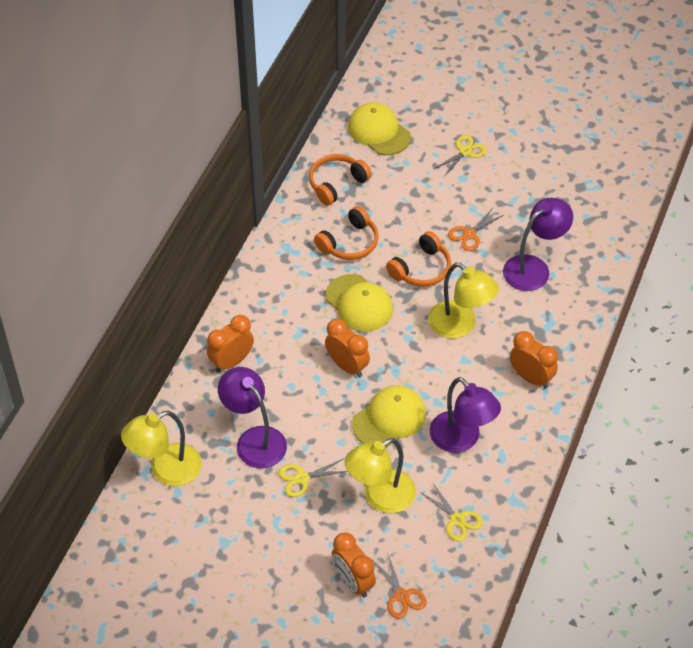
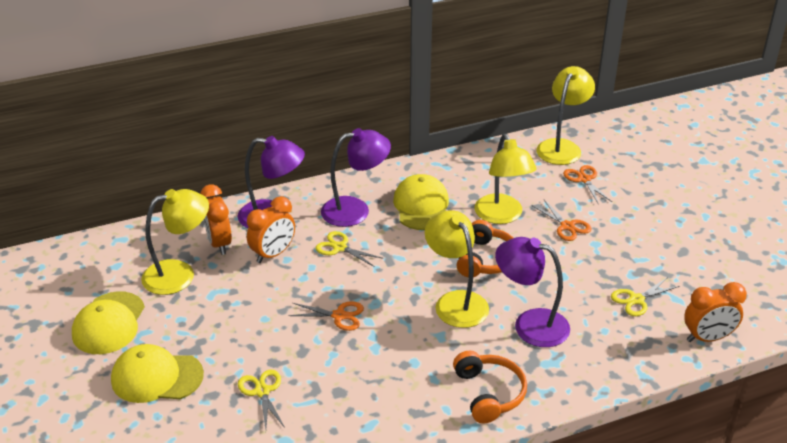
orange clock: [207,315,254,373] [325,319,370,378] [332,533,376,598] [510,331,558,389] = 4 -> [200,184,232,255] [247,196,295,263] [684,282,747,342] = 3
orange headphones: [309,154,372,206] [314,206,379,260] [386,231,451,287] = 3 -> [453,351,527,424] [457,220,513,277] = 2
orange scissors: [373,552,427,619] [448,208,504,251] = 2 -> [288,301,364,331] [532,200,592,241] [563,165,612,205] = 3
yellow lamp: [121,411,202,486] [344,438,416,513] [428,262,499,339] = 3 -> [141,189,209,295] [425,210,489,328] [474,134,537,224] [536,66,595,165] = 4

